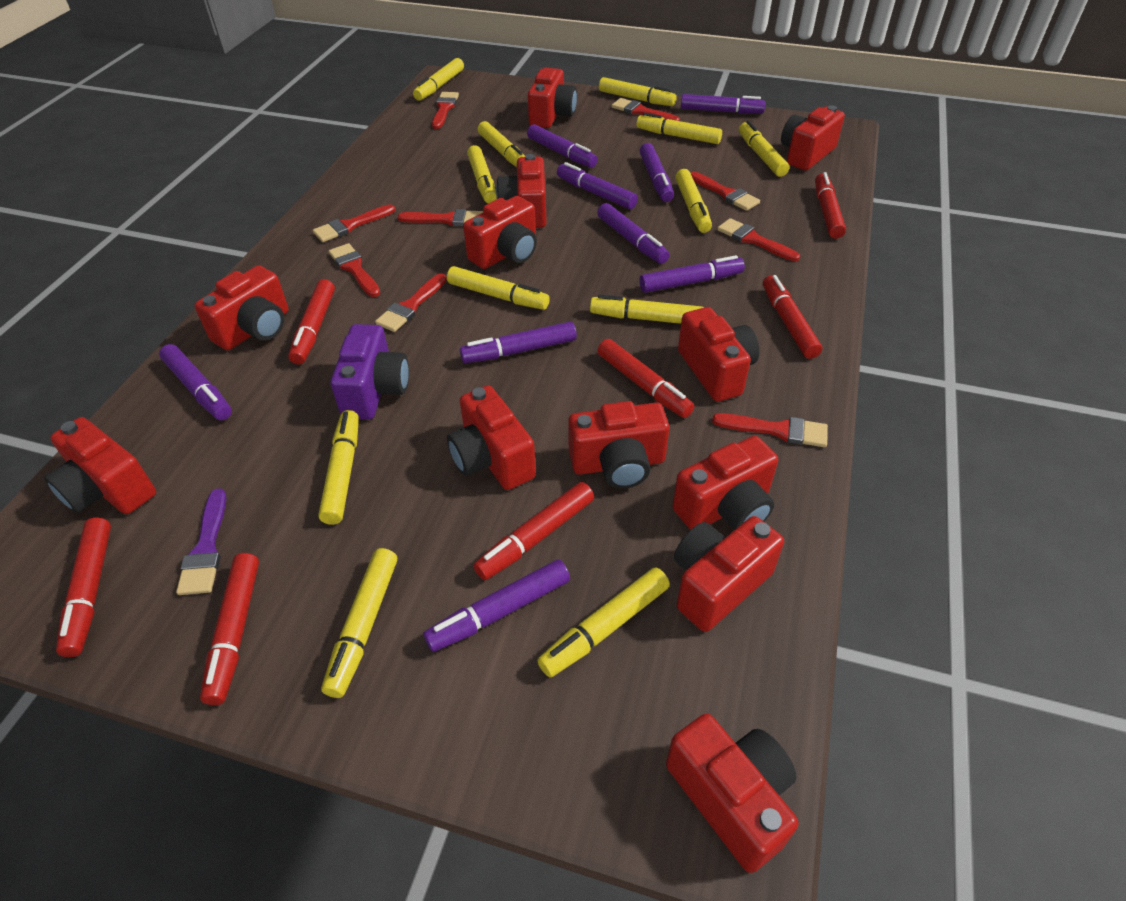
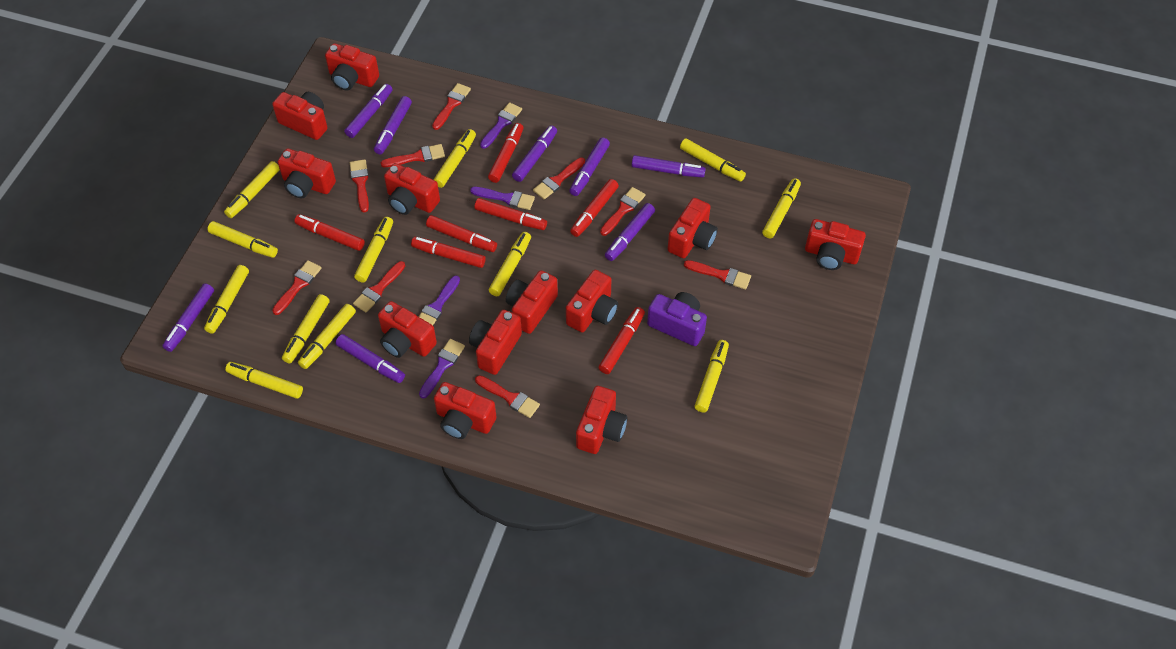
purple brush: [176,488,226,595] = 1 -> [418,275,460,325] [419,339,465,398] [470,187,535,210] [480,102,522,149] = 4
purple marker: [159,344,232,420] [423,559,570,652] [460,322,577,363] [527,124,598,168] [557,162,638,209] [597,203,670,264] [639,143,674,202] [639,255,745,293] [681,94,766,114] = 9 -> [162,283,214,352] [335,334,405,383] [344,84,393,138] [374,96,412,154] [512,125,557,182] [569,137,610,196] [605,203,655,261] [632,155,706,178] = 8

